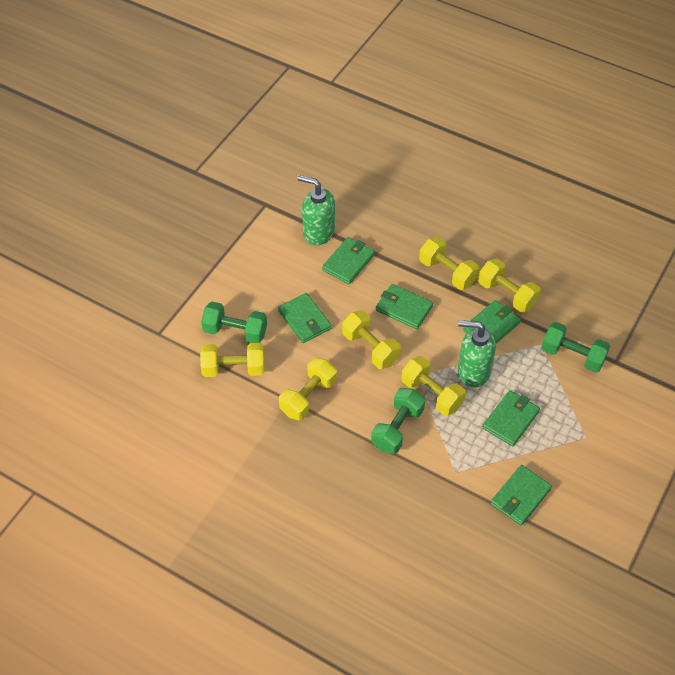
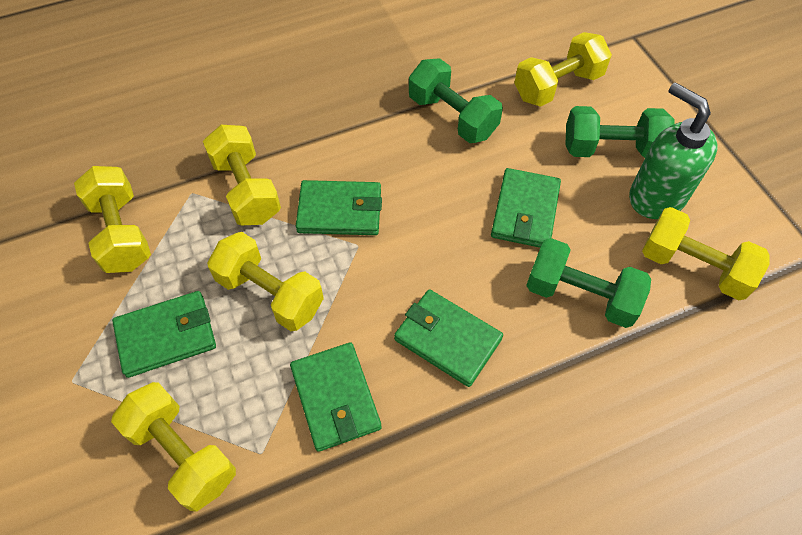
green soap dispenser: [297,175,335,246] [458,320,496,388] = 2 -> [629,82,717,219] = 1
green wallet: [278,293,332,343] [322,237,375,284] [376,284,433,329] [463,300,521,344] [482,390,540,447] [491,465,552,526] = 6 -> [112,291,216,378] [290,343,382,452] [296,180,382,235] [394,289,503,387] [491,168,561,248] = 5

